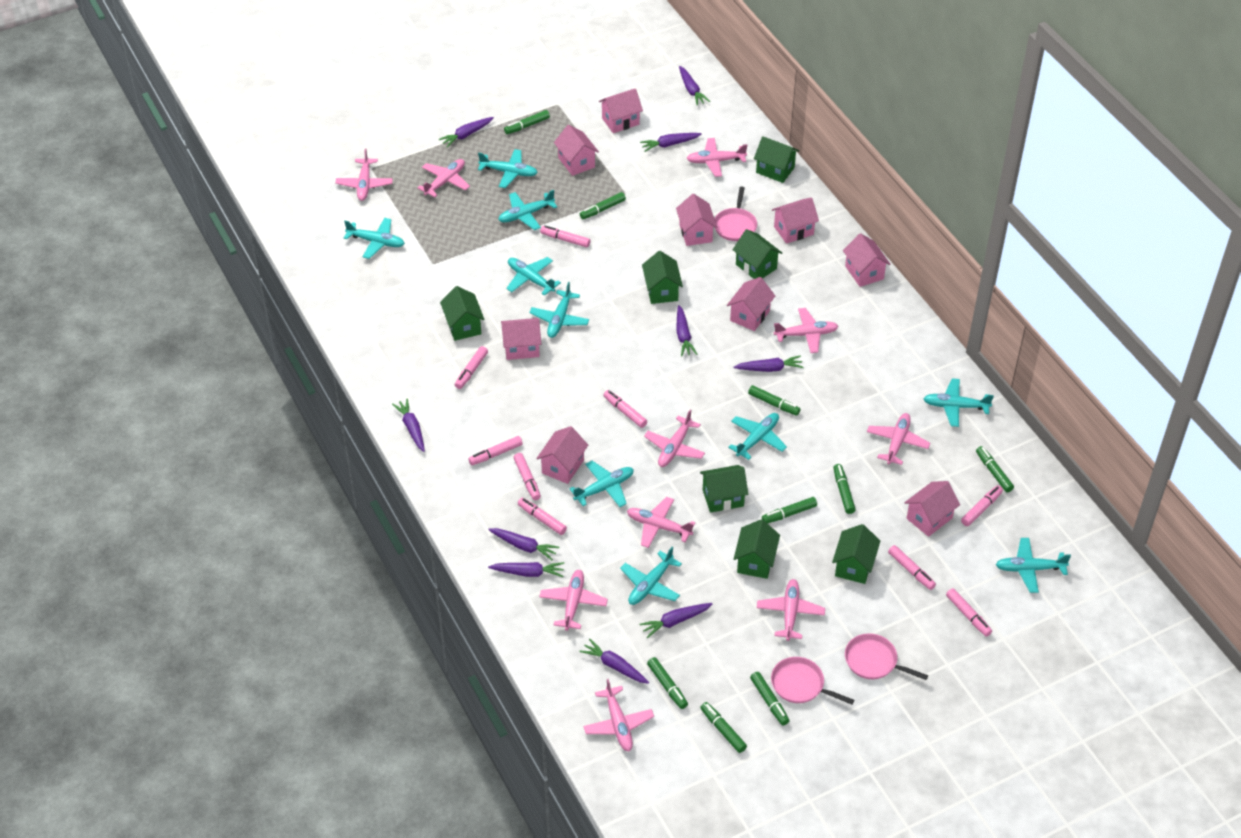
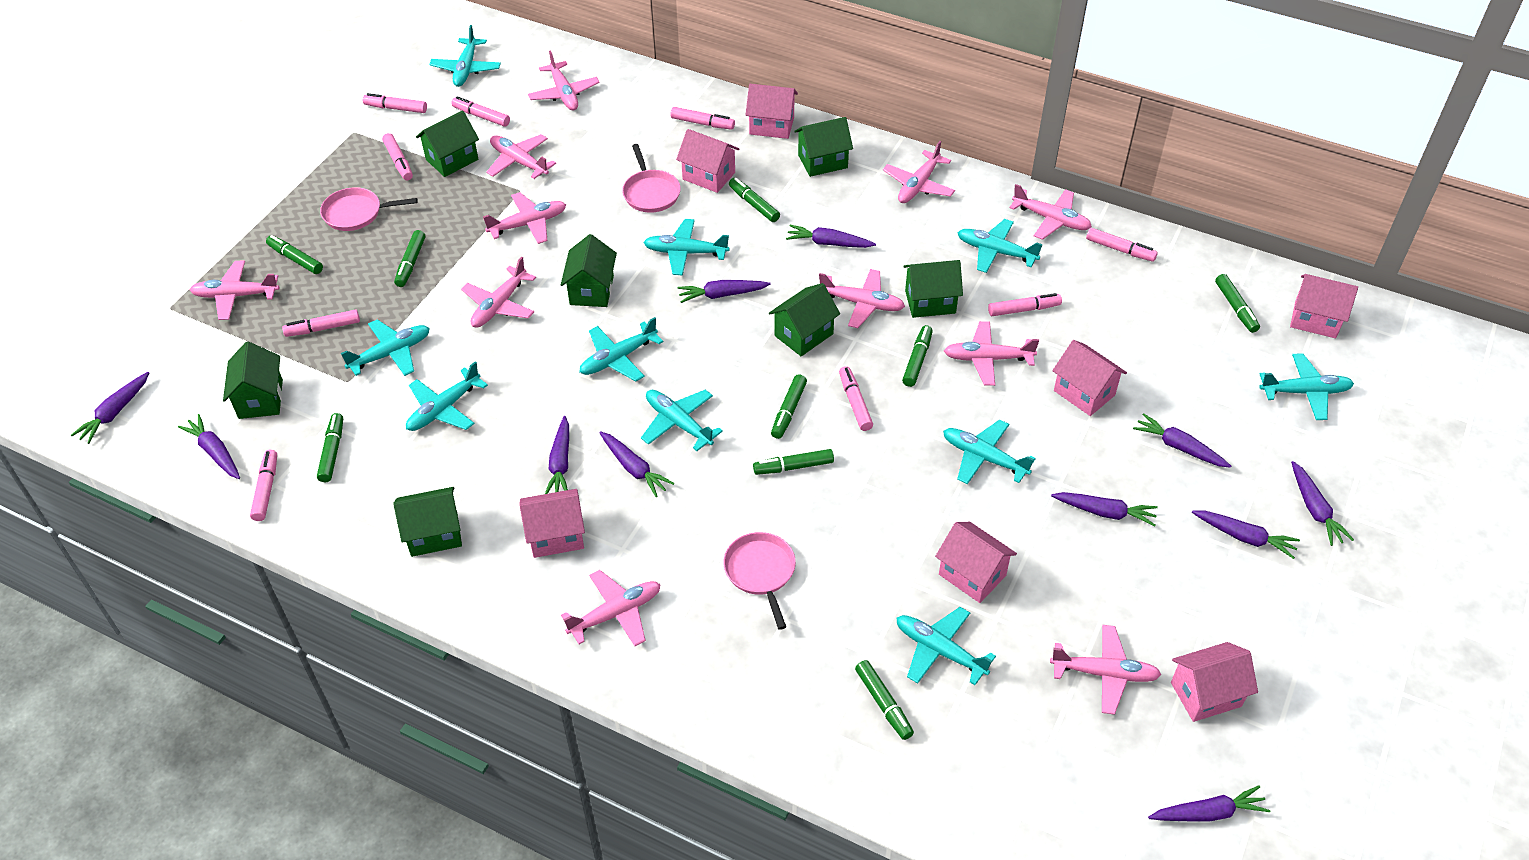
pink house: [501,318,541,360] [536,426,588,484] [554,125,599,176] [599,88,643,133] [676,194,717,246] [727,277,775,331] [772,197,819,244] [843,233,890,287] [904,481,960,537] = 9 -> [519,489,585,558] [676,129,739,193] [746,84,798,139] [935,522,1017,603] [1052,340,1127,416] [1171,642,1258,722] [1290,274,1358,338] = 7
pink plane: [335,149,393,201] [417,159,470,197] [539,570,608,631] [583,679,654,751] [627,497,695,548] [644,410,705,467] [686,138,748,177] [757,579,825,641] [774,308,838,353] [867,413,930,465] = 10 -> [190,261,279,320] [461,257,536,328] [483,192,566,244] [486,134,556,179] [528,50,600,110] [561,570,661,646] [819,269,905,328] [883,141,955,203] [944,321,1039,386] [1009,184,1092,240] [1050,625,1161,715] = 11
purple carrot: [392,399,425,452] [439,117,494,147] [488,528,559,560] [488,562,564,577] [579,639,649,684] [639,603,712,638] [640,133,702,152] [676,305,697,356] [679,66,710,106] [733,355,804,372] = 10 -> [71,372,149,444] [178,414,240,479] [545,416,569,494] [599,431,675,497] [678,280,771,303] [786,225,876,248] [1051,492,1158,527] [1133,413,1231,468] [1148,785,1270,822] [1192,511,1300,559] [1291,461,1354,546] = 11

